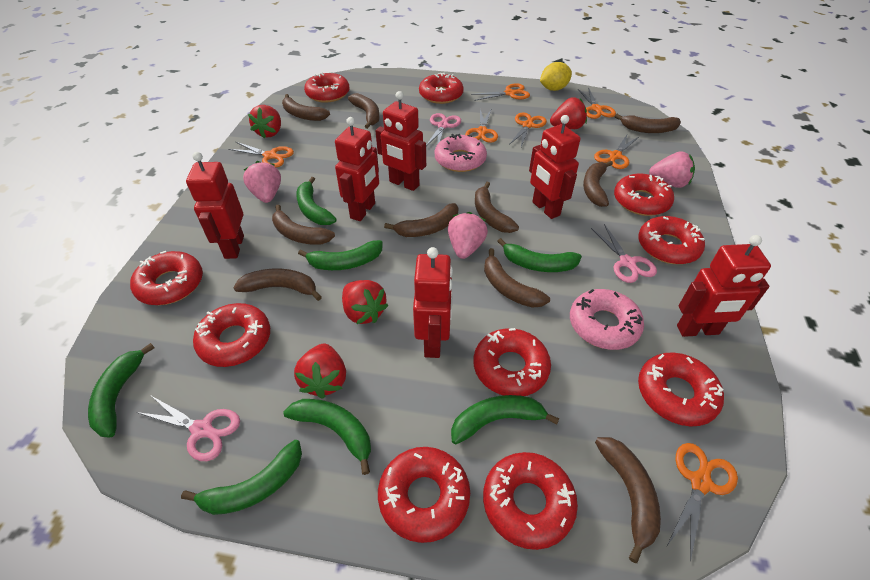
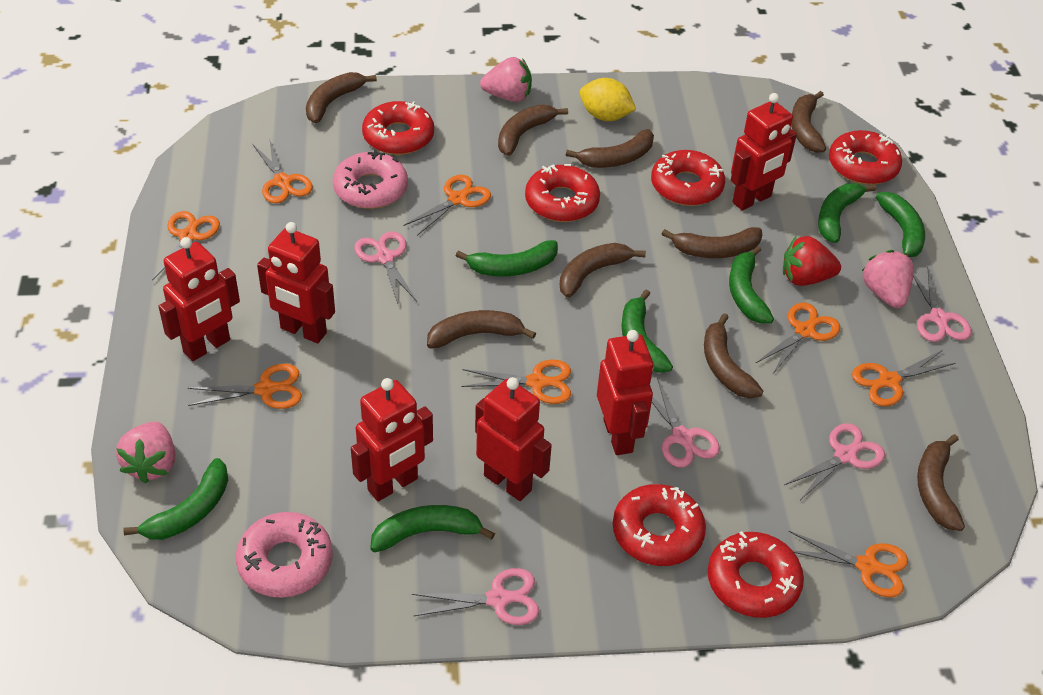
brown banana: [233,268,322,301] [272,204,335,245] [282,94,330,121] [348,93,380,129] [384,203,458,237] [475,182,519,233] [484,248,550,308] [583,161,613,207] [595,437,661,563] [615,114,681,133] = 10 -> [306,72,377,123] [427,310,536,349] [498,104,568,156] [560,243,646,298] [566,129,654,168] [662,227,762,258] [704,313,763,398] [791,91,826,153] [917,434,965,531] = 9
orange scissors: [228,142,294,167] [465,110,498,143] [471,83,530,101] [509,112,547,147] [578,87,616,119] [594,133,640,169] [667,443,738,562] = 7 -> [152,211,220,281] [188,364,302,409] [252,138,312,203] [404,175,491,236] [461,360,571,404] [755,302,840,375] [789,531,908,597] [852,350,956,406] = 8
pink scissors: [137,396,240,461] [426,113,461,146] [591,224,657,283] = 3 -> [354,231,417,304] [412,568,539,625] [652,378,720,468] [784,423,885,499] [913,266,971,342] = 5
red donut: [130,251,203,305] [193,303,270,367] [304,72,350,103] [378,447,470,543] [419,73,464,104] [473,328,551,396] [483,452,578,550] [614,174,674,216] [638,216,705,264] [638,352,724,427] = 10 -> [362,101,434,155] [525,164,600,222] [613,484,706,566] [651,150,725,206] [708,531,804,618] [829,130,902,185] = 6
red strawberry: [248,105,281,139] [294,343,346,399] [342,280,388,324] [550,97,587,129] = 4 -> [783,236,841,286] = 1

